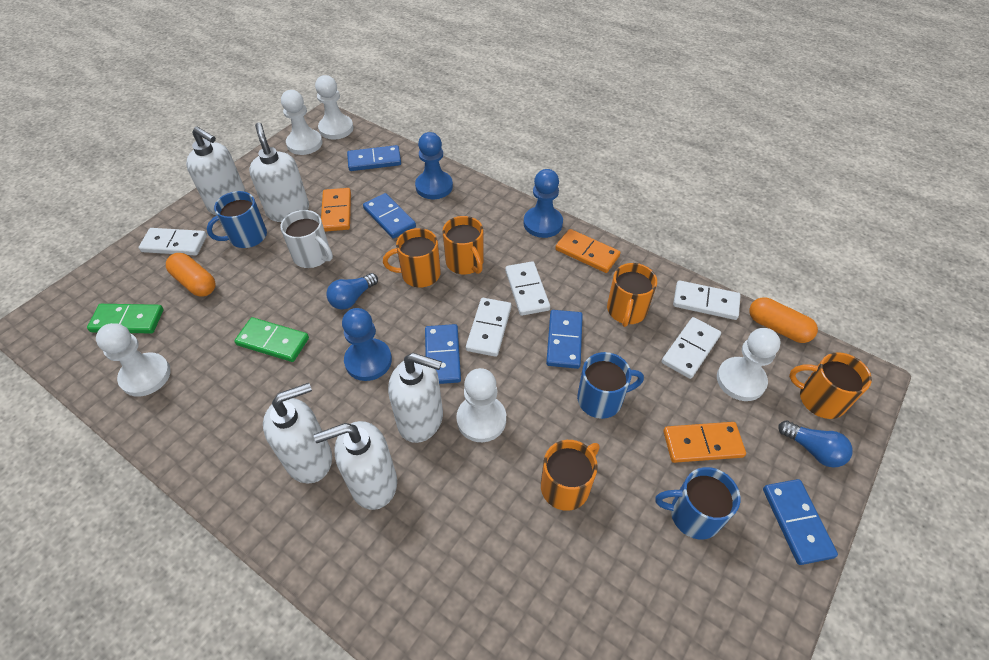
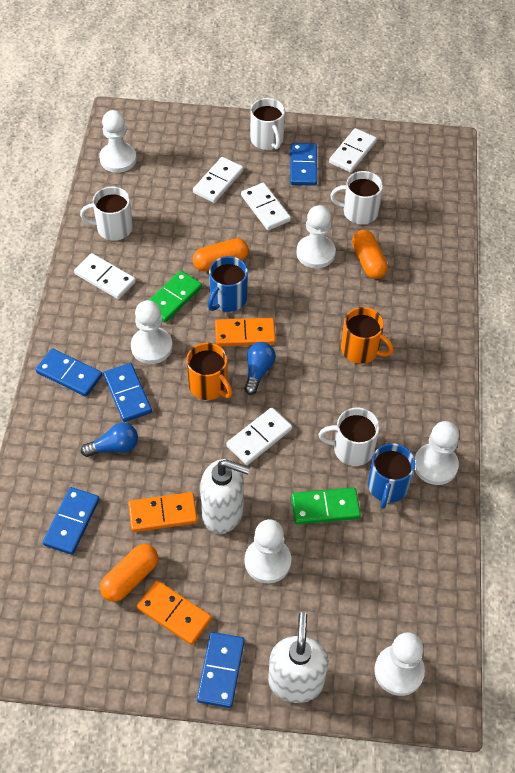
blue mug: [207,191,267,248] [577,352,644,419] [655,467,740,540] = 3 -> [208,256,248,312] [368,443,416,509] = 2
blue pawn: [342,308,392,381] [415,132,453,199] [524,169,563,238] = 3 -> none = 0
orange capsule: [166,253,216,297] [749,297,818,343] = 2 -> [100,544,158,602] [193,238,249,272] [352,230,388,279] = 3
orange mug: [383,228,441,288] [442,216,484,275] [541,440,599,511] [607,263,657,327] [789,352,872,419] = 5 -> [186,343,233,400] [341,307,394,364] = 2
white mug: [280,210,333,268] = 1 -> [80,186,133,241] [250,98,285,150] [319,408,380,466] [330,171,383,224] = 4
white pawn: [96,323,171,397] [281,90,322,155] [315,75,354,140] [456,368,506,442] [717,328,781,401] = 5 -> [99,110,137,173] [131,300,172,364] [245,519,291,583] [296,205,336,268] [374,632,425,696] [415,421,459,485] = 6
white soap dispenser: [186,127,246,215] [249,122,309,222] [263,383,332,484] [314,421,397,510] [388,353,443,443] = 5 -> [200,459,250,534] [268,612,329,703] = 2

